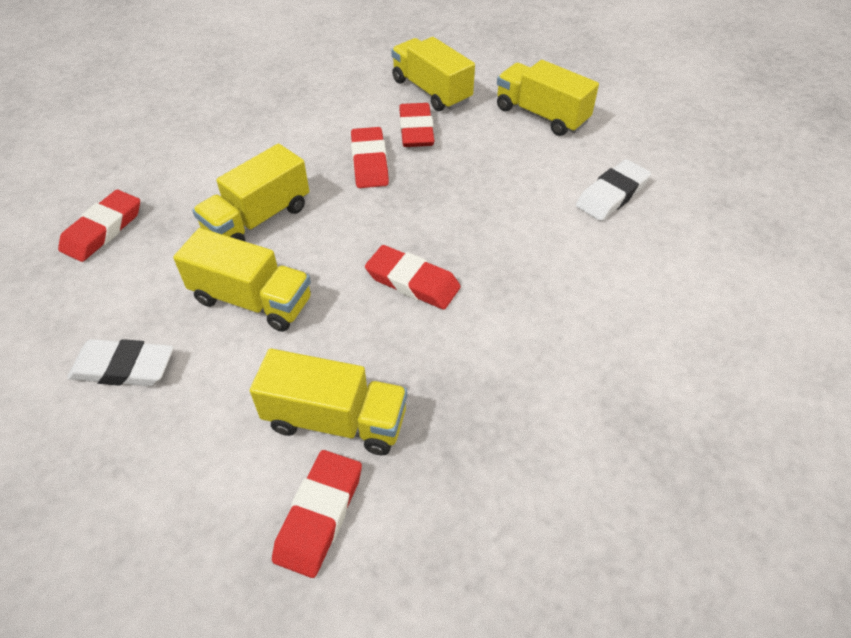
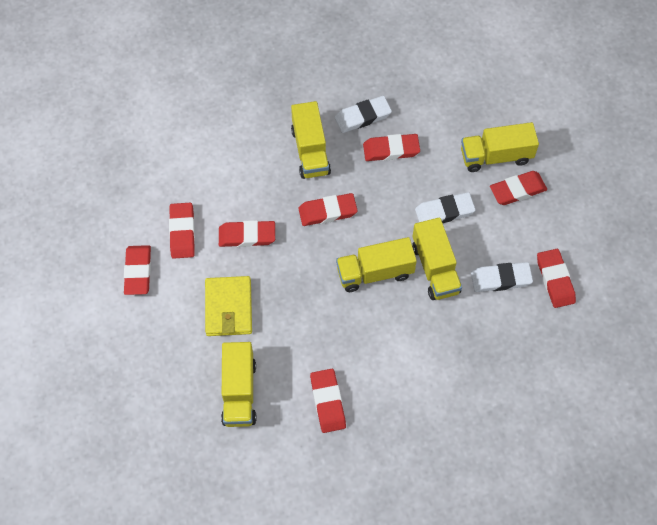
red eraser: [58,190,140,262] [272,450,362,578] [351,127,389,188] [365,245,461,310] [399,103,434,147] = 5 -> [124,245,151,295] [169,203,195,259] [219,220,275,247] [298,193,358,226] [310,369,346,433] [363,134,420,161] [490,171,547,205] [537,249,576,308] = 8
white eraser: [67,339,174,387] [576,159,651,221] = 2 -> [335,96,392,133] [415,192,476,223] [471,262,533,292] = 3
yellow wallet: none = 0 -> [205,276,252,336] = 1

